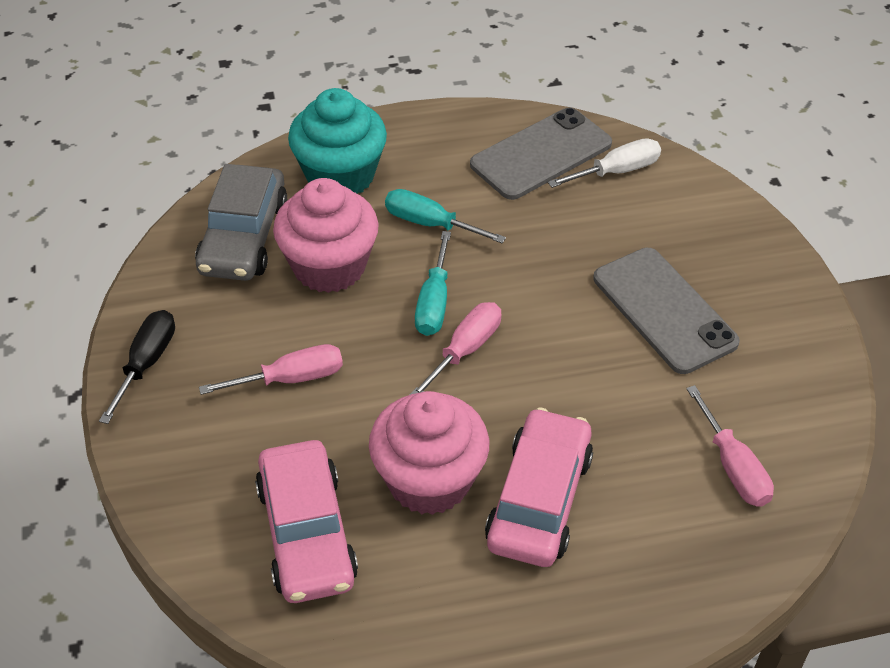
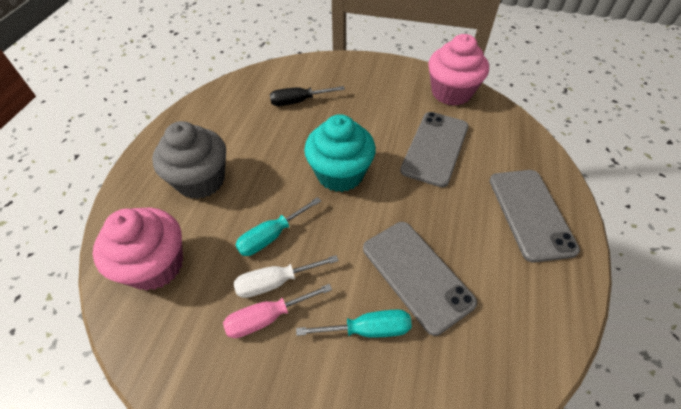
grey car: [195,164,287,281] = 1 -> none = 0
grey cupcake: none = 0 -> [152,121,226,199] = 1
grey phone: [470,107,612,200] [593,248,740,374] = 2 -> [363,222,477,336] [400,112,469,187] [489,170,580,263] = 3
pink car: [255,440,358,603] [485,407,593,567] = 2 -> none = 0
pink screwdriver: [199,344,343,395] [410,302,501,395] [686,385,774,507] = 3 -> [223,284,332,338] = 1

